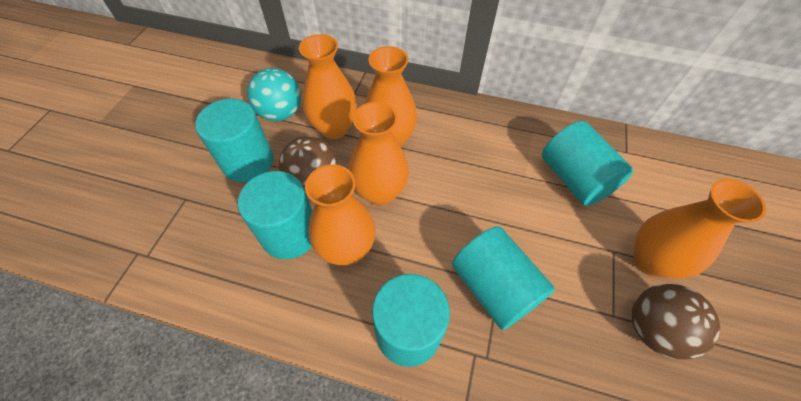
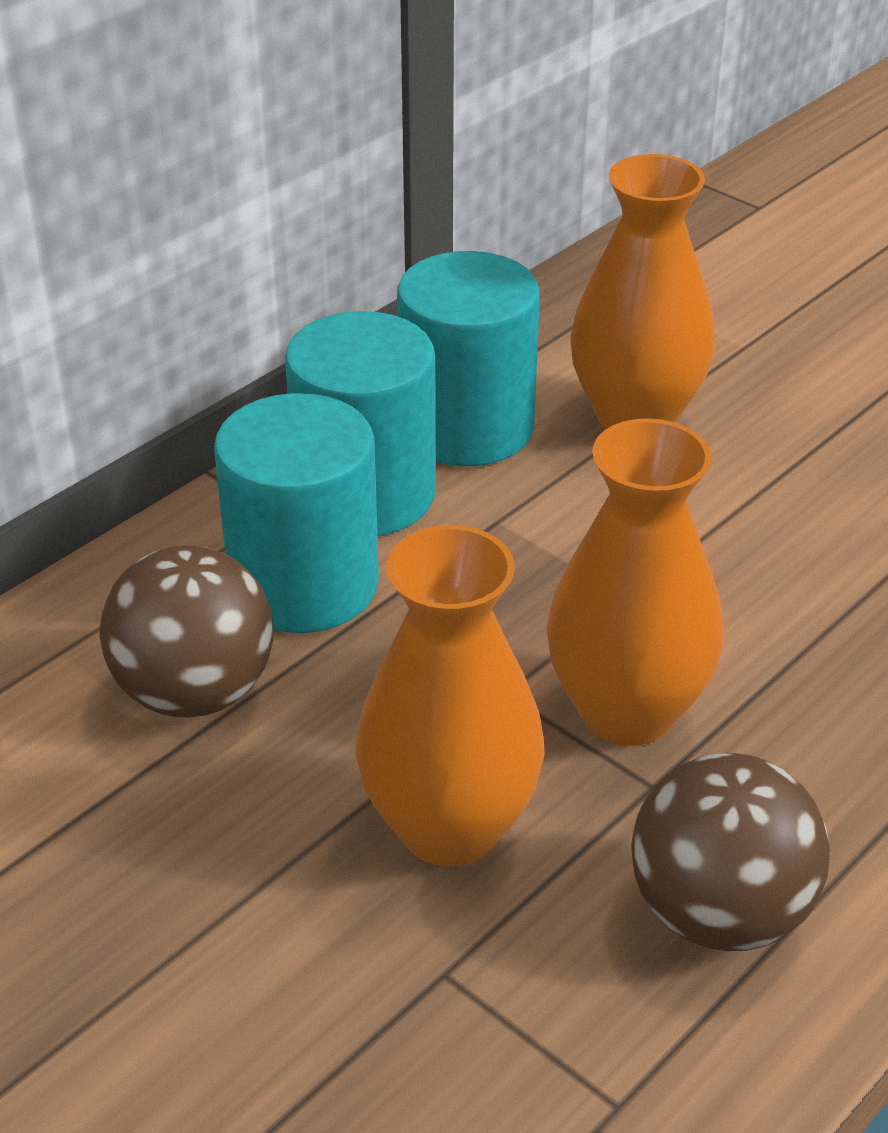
orange vase: [299,34,357,139] [305,164,376,265] [349,102,409,206] [364,46,417,147] [633,179,766,278] = 5 -> [356,525,545,866] [546,418,724,746] [571,154,715,429] = 3
turquoise ball: [247,68,301,121] = 1 -> none = 0
turquoise cylinder: [195,99,273,182] [238,171,312,259] [372,274,450,367] [452,226,555,330] [542,121,633,206] = 5 -> [214,393,379,633] [285,311,436,536] [397,251,540,466] = 3

